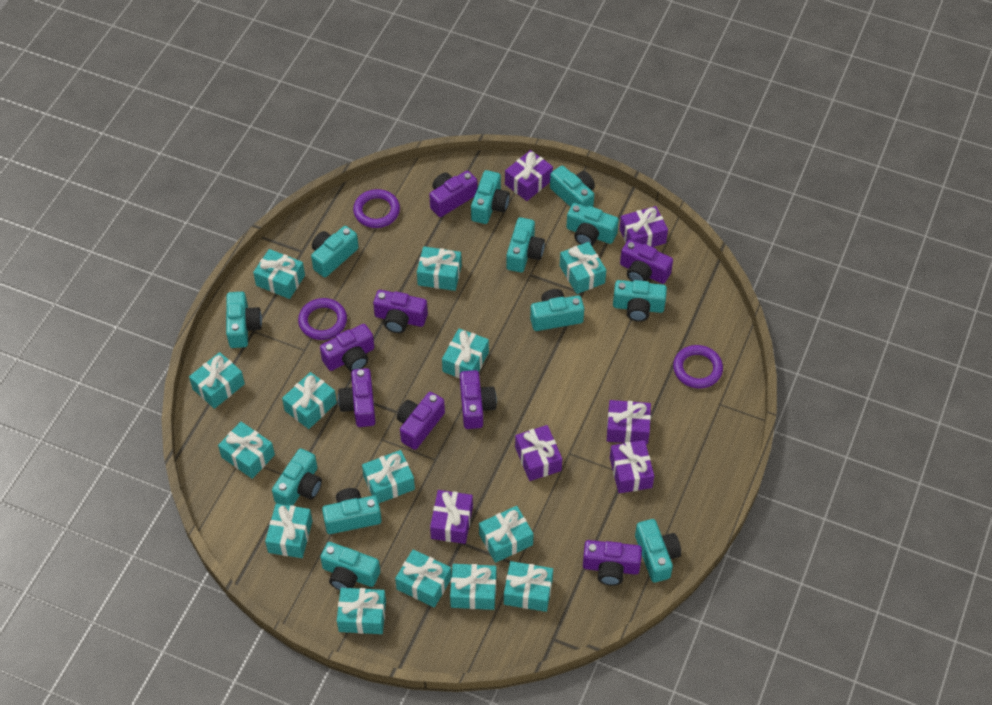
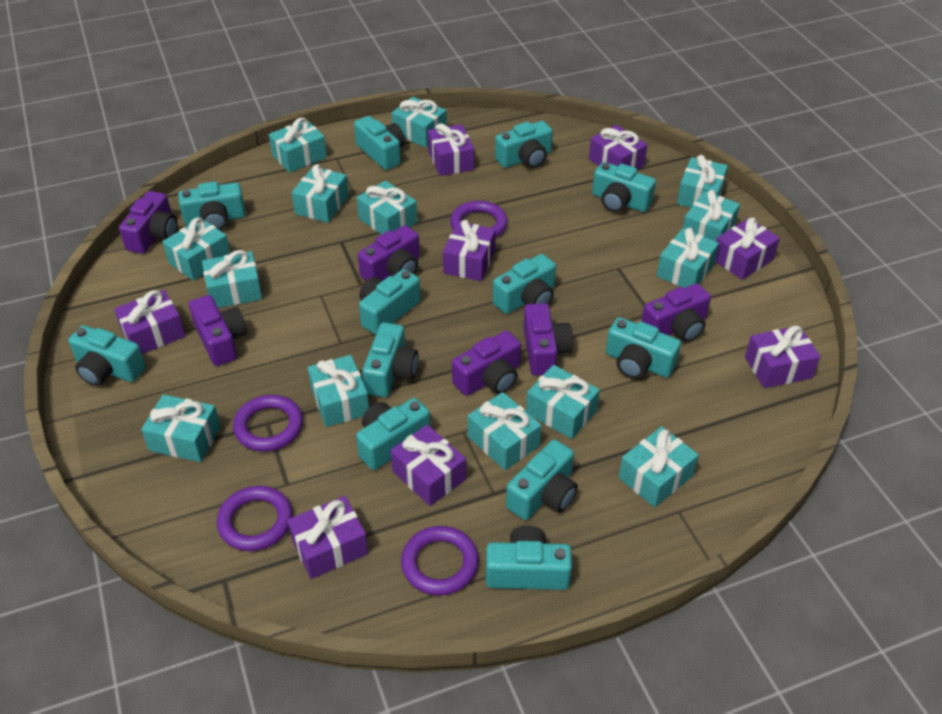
purple camera: [320,324,374,371] [338,368,375,427] [373,290,428,333] [397,392,445,450] [429,170,478,217] [460,370,497,429] [583,540,642,586] [620,239,673,284] = 8 -> [119,191,178,254] [189,295,247,366] [358,225,420,281] [452,331,521,396] [523,303,573,376] [641,283,711,342] = 6
purple gift: [430,490,473,544] [505,150,553,201] [515,425,562,481] [607,400,651,445] [610,440,654,493] [619,206,668,247] = 6 -> [114,290,185,354] [288,496,368,579] [390,425,466,506] [428,123,474,176] [443,220,496,281] [589,125,647,170] [715,218,780,280] [745,325,820,388] = 8
purple ring: [298,298,347,340] [353,189,400,228] [673,345,723,389] = 3 -> [217,486,293,551] [233,395,303,452] [401,526,479,596] [450,201,508,238] = 4

